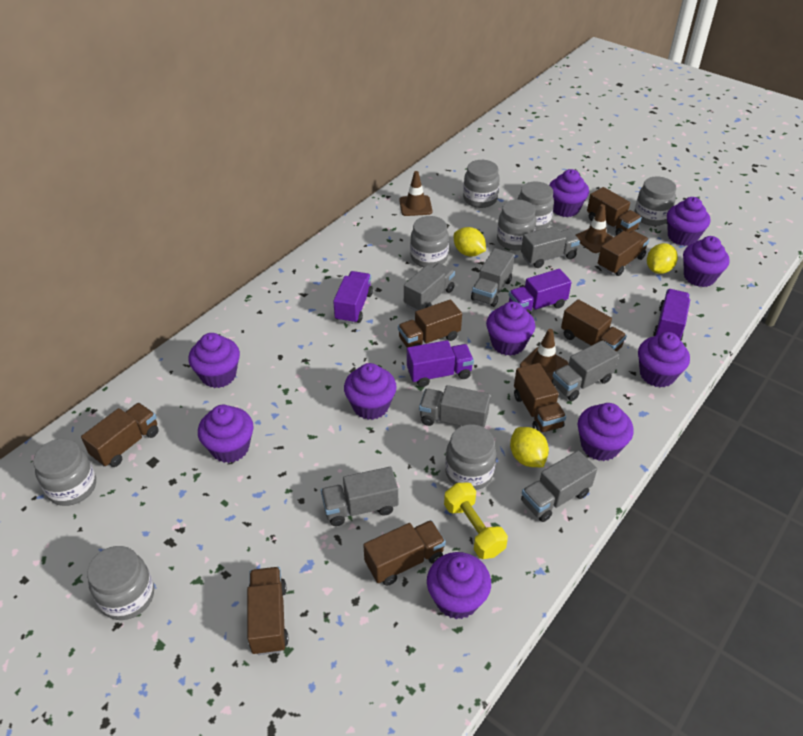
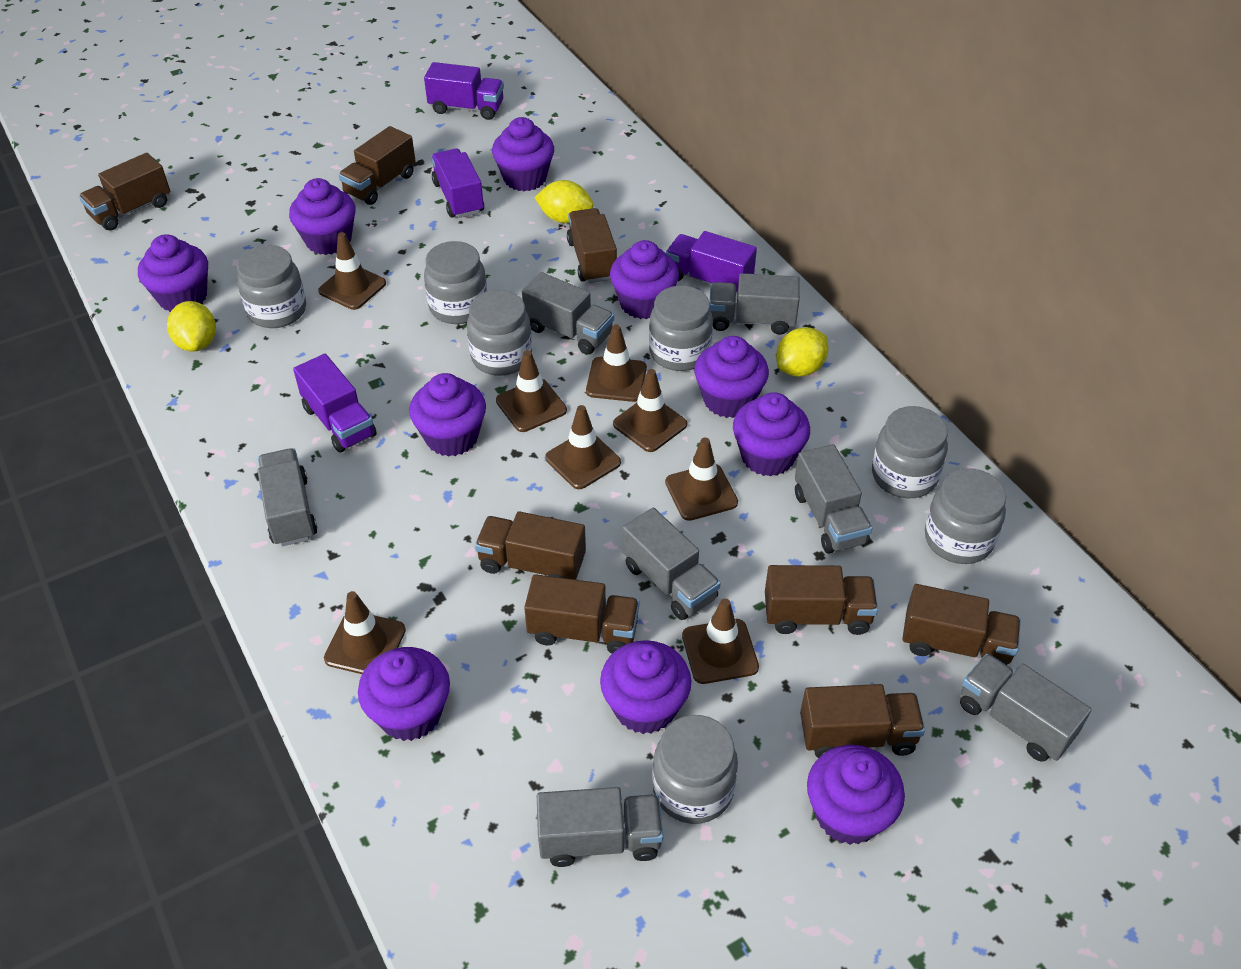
brown traffic cone: [399,171,432,216] [520,329,569,382] [576,204,614,253] = 3 -> [318,232,386,310] [324,591,406,674] [496,350,567,432] [545,405,621,489] [586,324,647,402] [613,369,687,452] [665,438,738,521] [682,599,759,684] = 8
grey jar: [33,438,96,506] [87,546,154,620] [410,216,449,267] [445,424,497,490] [463,160,500,208] [497,200,536,251] [517,181,554,231] [634,176,676,226] = 8 -> [237,245,306,328] [424,241,488,324] [467,290,532,376] [649,286,713,371] [652,715,738,824] [872,406,948,498] [925,468,1006,564] = 7
yellow dumbbell: [444,482,508,559] = 1 -> none = 0

